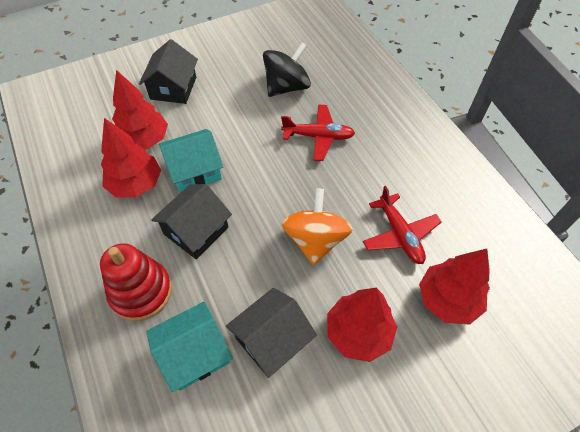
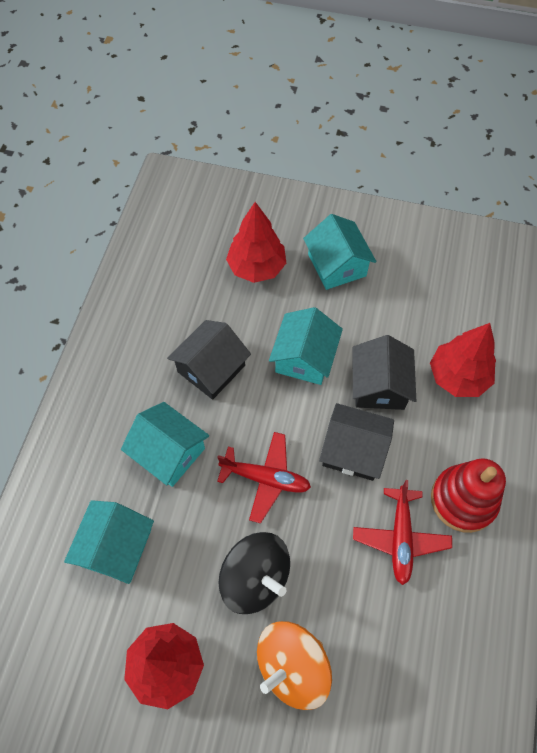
red tree: [101,118,161,198] [112,70,168,149] [327,287,397,362] [419,249,490,325] = 4 -> [124,623,204,709] [226,202,286,283] [430,323,496,397] = 3
turquoise house: [146,302,233,392] [159,129,223,193] = 2 -> [64,500,154,584] [121,402,209,487] [269,307,343,385] [303,214,376,290] = 4

